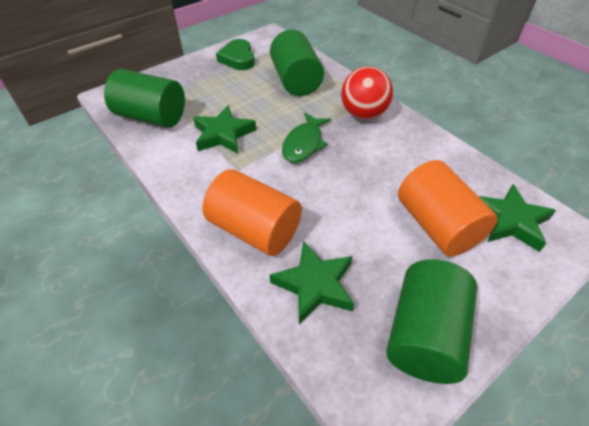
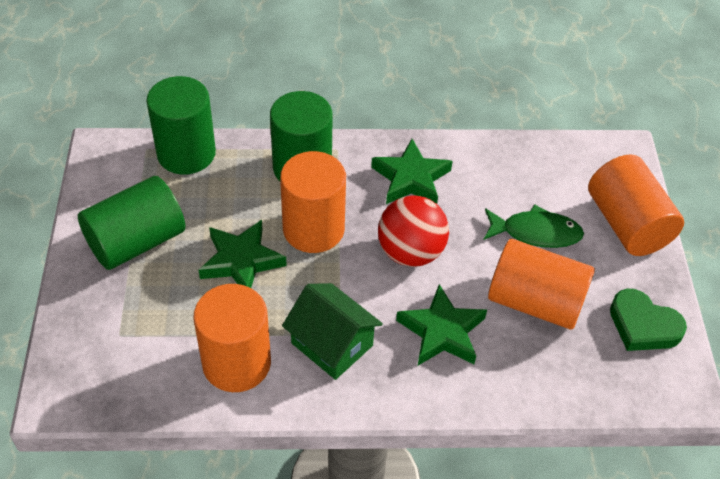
green house: none = 0 -> [282,283,383,380] = 1
orange cylinder: [202,169,302,256] [398,160,498,257] = 2 -> [193,284,271,392] [280,151,346,253] [488,239,595,329] [588,154,684,256] = 4

